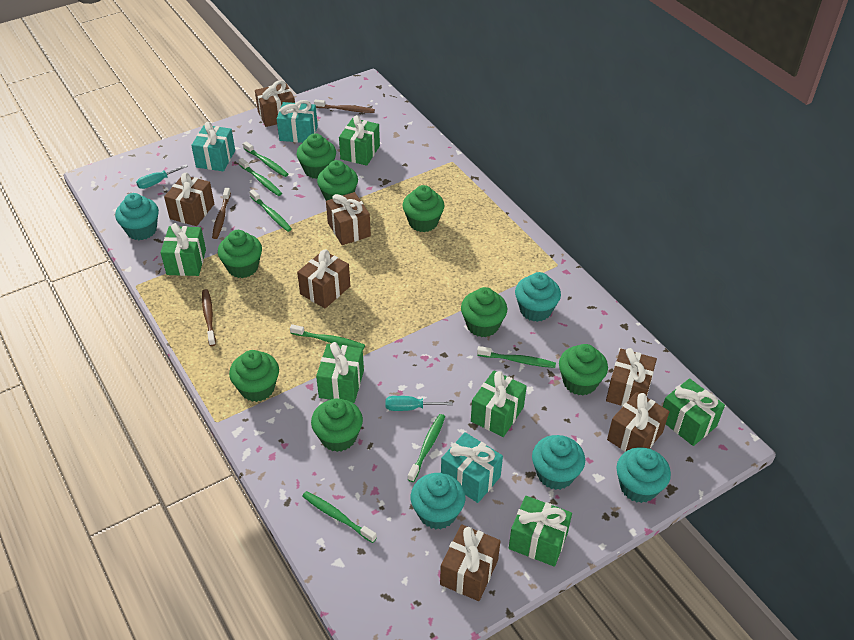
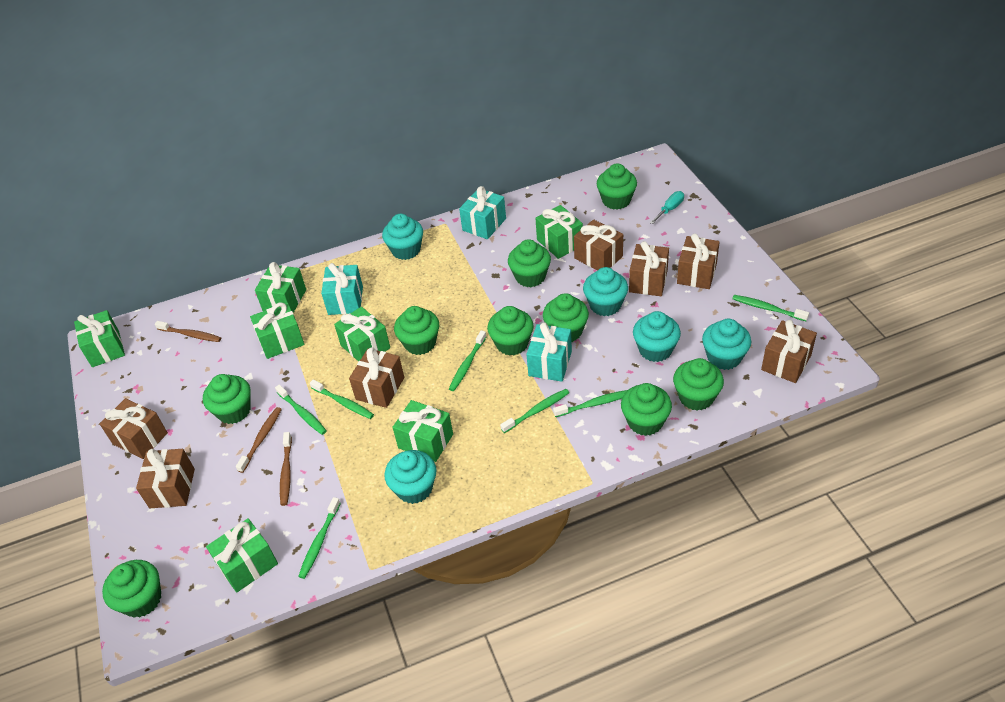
green cupcake: [218,230,262,278] [229,350,279,402] [296,133,336,179] [311,399,363,452] [317,160,358,201] [403,185,445,232] [461,287,507,337] [559,344,608,395] = 8 -> [102,560,161,618] [203,374,251,424] [394,306,439,355] [487,306,534,356] [508,239,551,287] [543,293,589,342] [597,164,637,210] [621,383,672,436] [673,358,724,411] = 9
green gift: [161,223,206,276] [316,342,364,403] [339,115,380,166] [471,371,527,437] [509,496,572,567] [663,378,725,446] = 6 -> [74,310,125,367] [206,518,278,593] [250,303,304,359] [255,262,306,313] [334,307,390,362] [392,400,453,462] [535,205,583,259] = 7
turquoise screwdriver: [136,165,188,189] [386,396,452,411] = 2 -> [650,191,684,224] = 1

